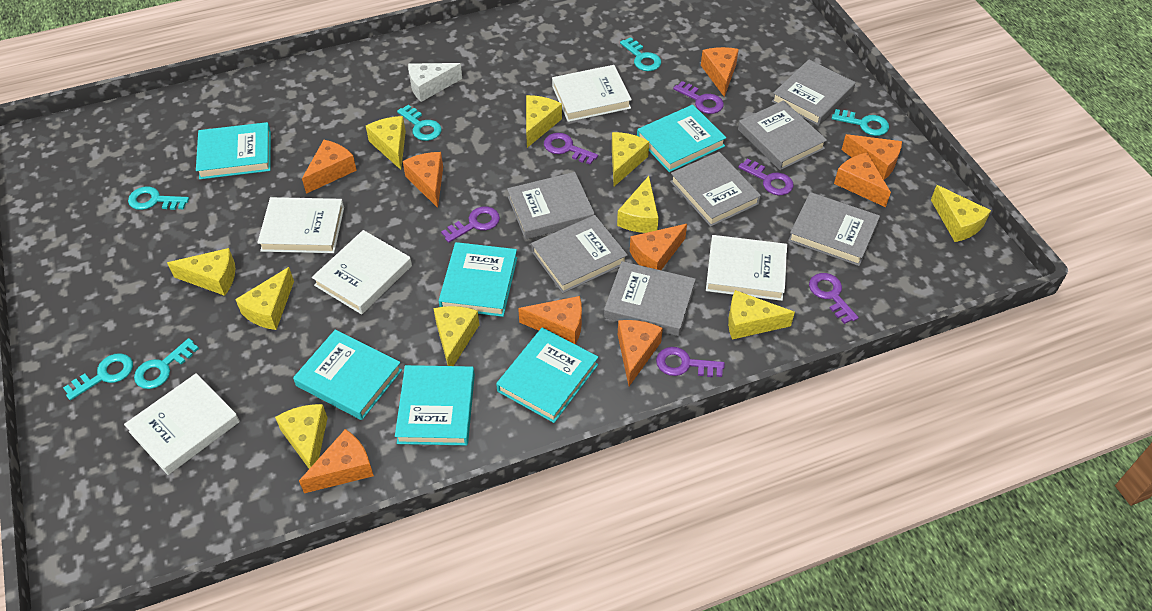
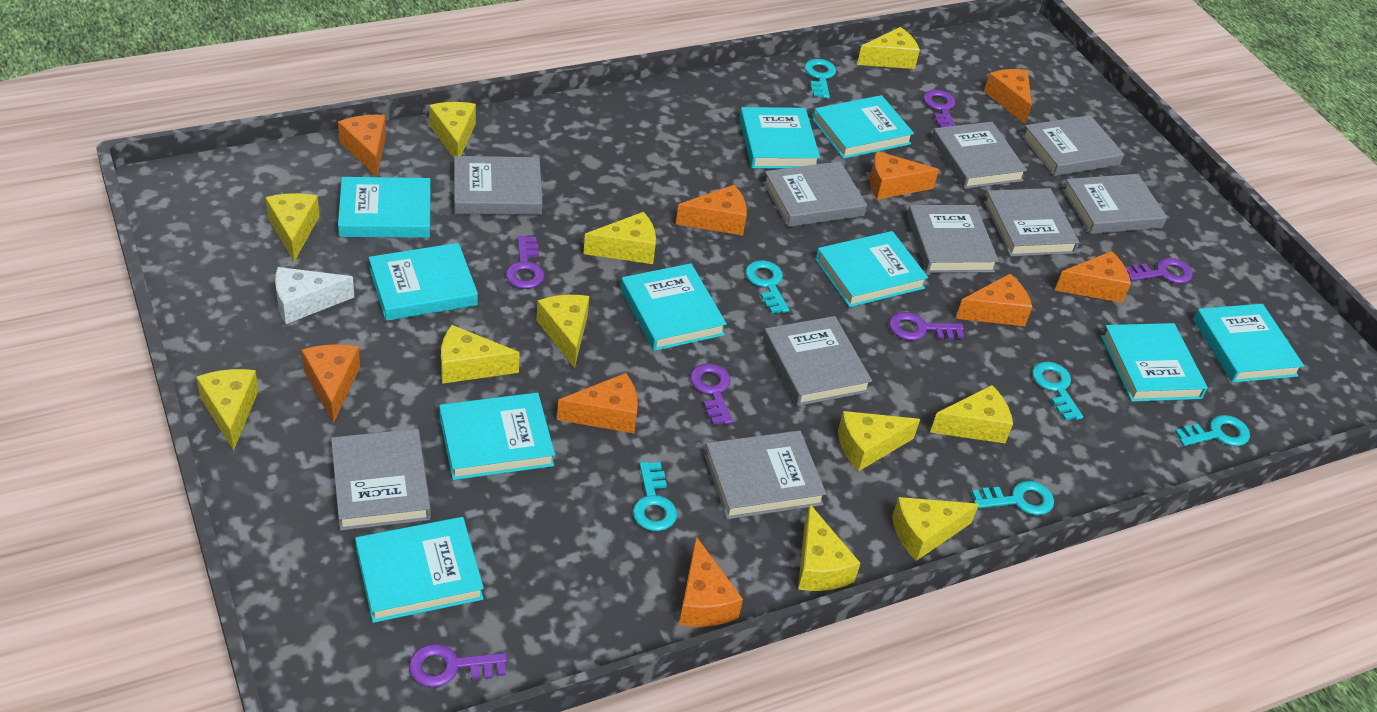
grey book: [507,172,595,240] [531,215,628,293] [604,261,696,336] [670,152,761,227] [738,100,827,170] [772,60,855,126] [788,192,880,266] = 7 -> [331,429,431,531] [454,156,543,215] [704,431,826,519] [763,161,867,227] [763,316,872,406] [907,205,999,273] [931,122,1027,189] [984,188,1079,257] [1022,115,1124,176] [1063,174,1167,234] = 10
turquoise book: [196,122,271,179] [293,330,402,420] [395,365,475,446] [439,242,517,317] [496,327,598,423] [637,105,726,172] = 6 -> [338,177,431,238] [355,517,484,623] [369,243,478,321] [439,393,555,480] [621,263,727,351] [739,107,820,169] [812,95,914,159] [815,231,928,307] [1101,323,1208,402] [1193,304,1304,383] = 10
white book: [124,373,240,475] [257,197,344,253] [312,230,412,315] [552,65,632,122] [706,235,787,301] = 5 -> none = 0
yellow cheese: [167,248,235,296] [235,267,294,330] [275,404,328,469] [366,116,406,170] [433,306,479,366] [526,95,562,148] [612,132,649,186] [617,176,659,233] [728,290,795,339] [931,185,991,242] = 10 -> [196,369,258,451] [266,193,319,262] [429,102,476,158] [441,325,520,384] [537,295,589,368] [583,212,656,264] [798,504,860,591] [838,411,920,472] [857,27,920,69] [892,497,979,561] [930,385,1013,443] = 11

